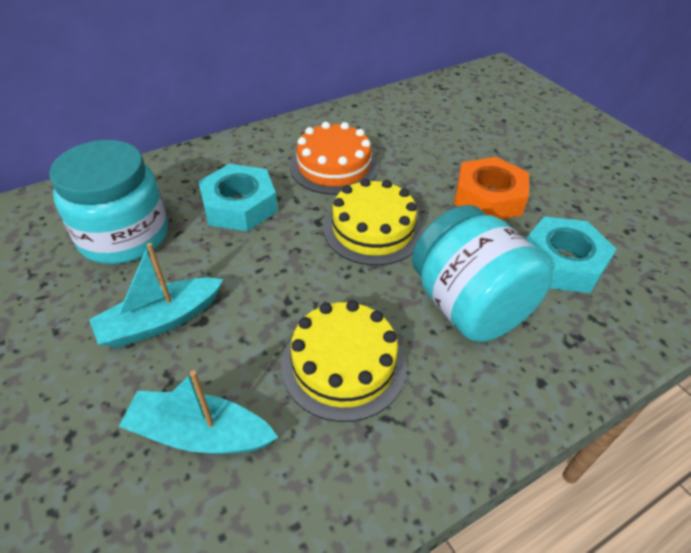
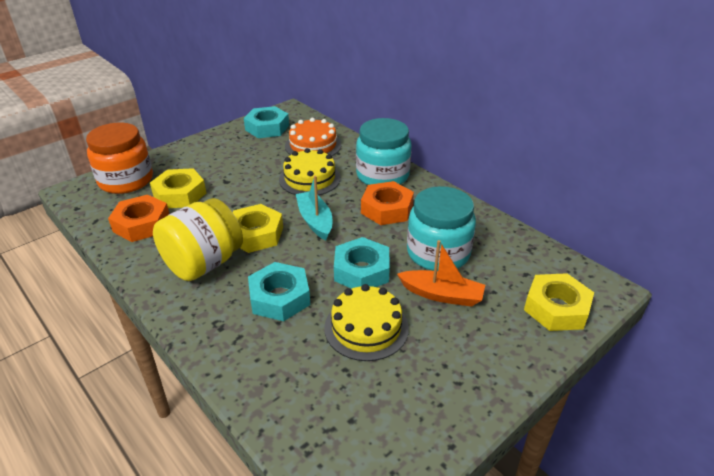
orange boat: none = 0 -> [397,240,485,307] = 1
orange jar: none = 0 -> [86,123,153,194] = 1
orange nut: [454,157,529,219] = 1 -> [108,195,169,242] [361,181,414,225] = 2
turquoise boat: [89,243,223,348] [119,370,278,454] = 2 -> [296,176,332,240] = 1
turquoise nut: [198,164,278,231] [526,216,617,293] = 2 -> [244,106,289,138] [248,262,310,321] [334,237,390,289] = 3
yellow jar: none = 0 -> [153,198,243,281] = 1
yellow nut: none = 0 -> [150,168,206,208] [233,204,283,253] [524,273,594,331] = 3

